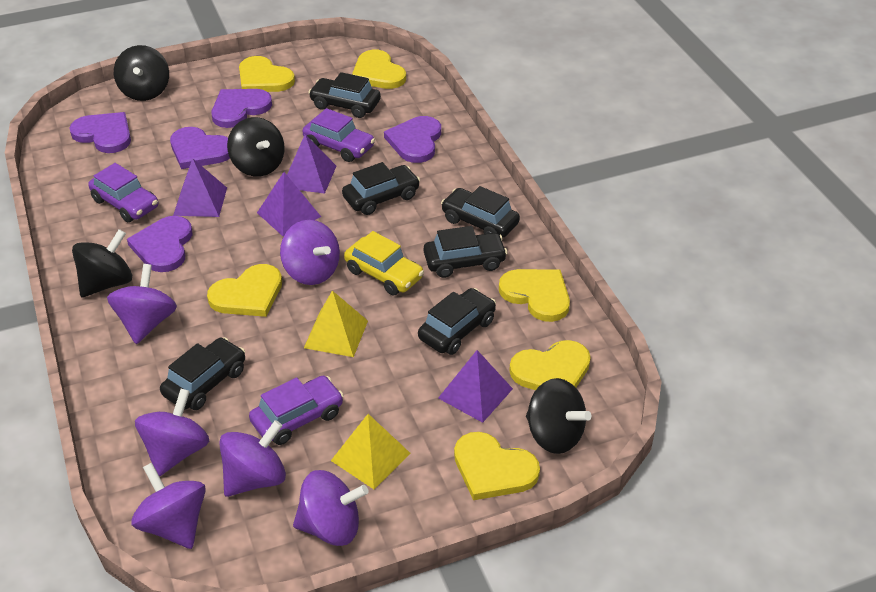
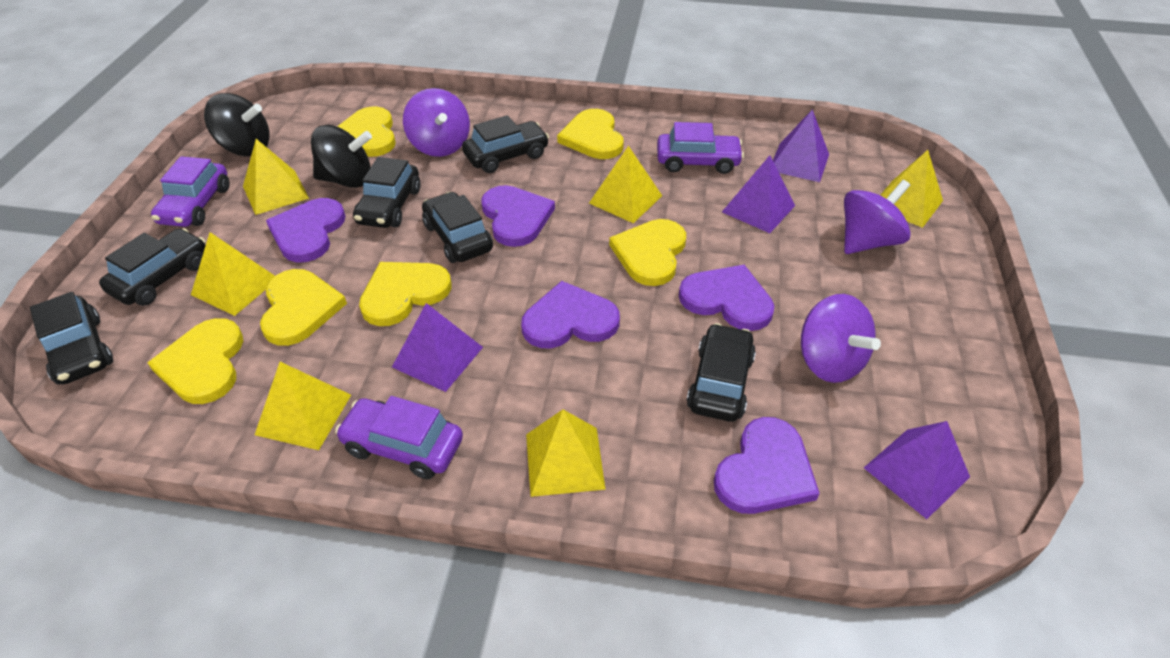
black spinning top: [72,229,132,297] [114,45,169,101] [227,117,285,177] [526,378,591,454] = 4 -> [204,93,270,156] [311,125,372,188] = 2
purple spinning top: [107,264,177,344] [131,463,206,549] [135,389,209,476] [219,420,286,497] [280,220,340,285] [293,470,369,546] = 6 -> [403,88,470,157] [801,294,881,383] [844,180,911,254] = 3
yellow car: [344,231,424,295] = 1 -> none = 0
yellow pyramid: [304,291,368,357] [331,414,411,489] = 2 -> [191,232,275,316] [243,139,309,215] [255,362,351,450] [526,410,606,497] [589,146,662,223] [880,150,943,228] = 6

